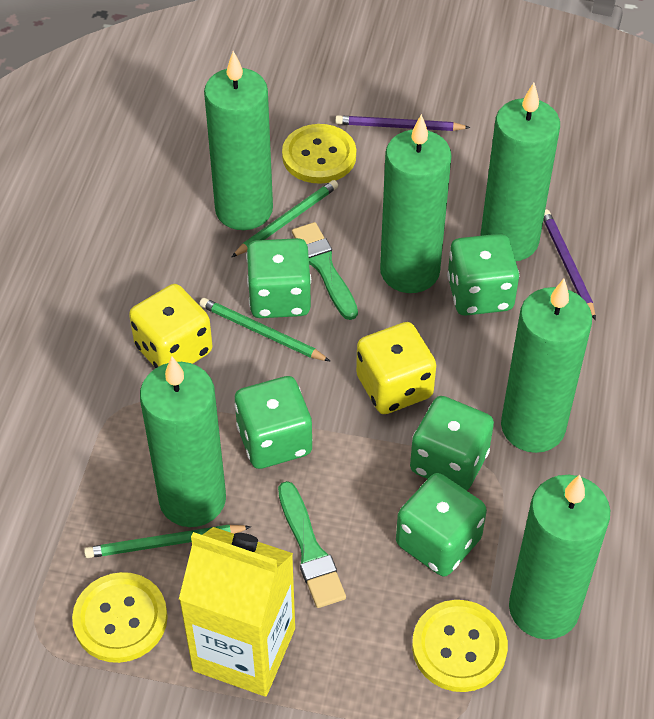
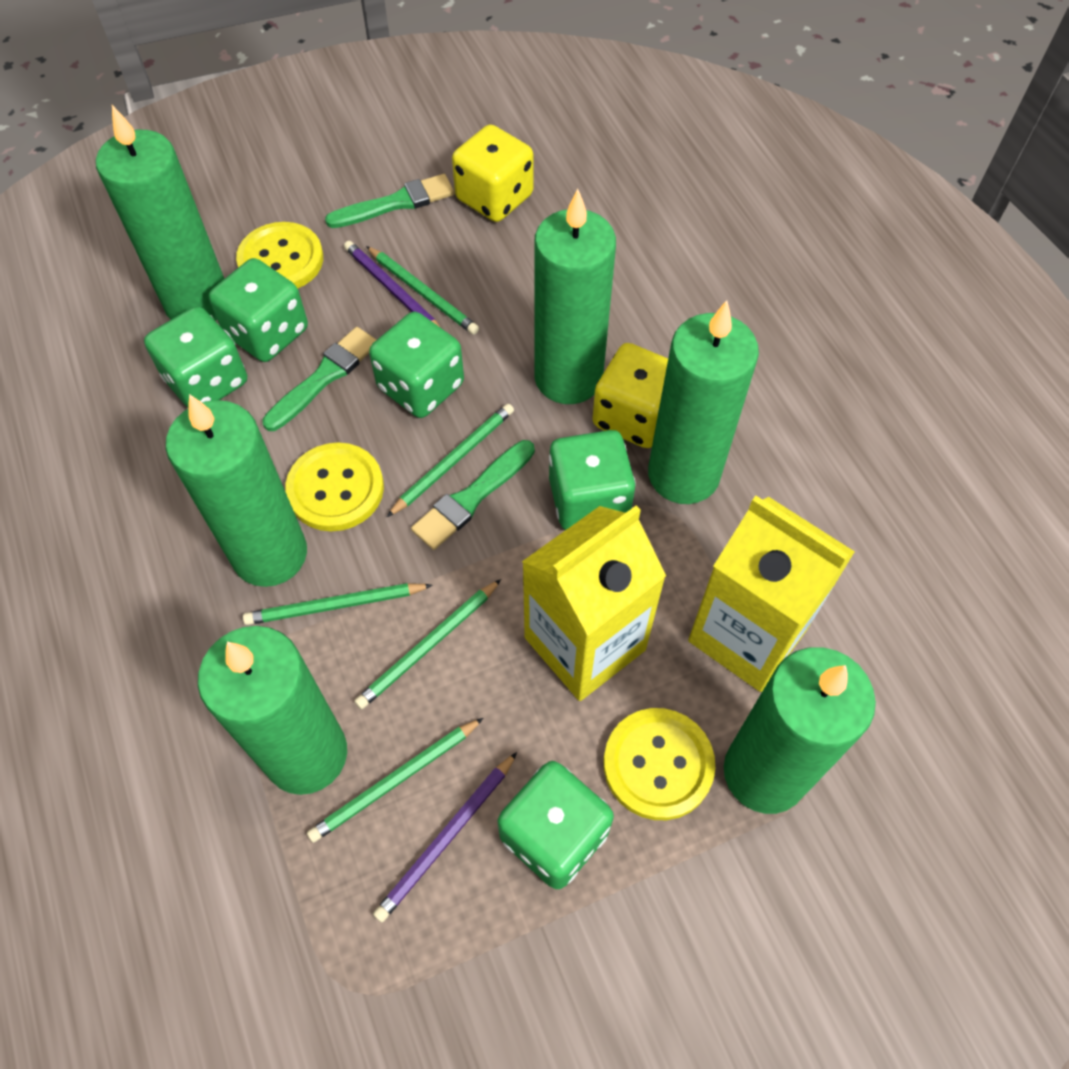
green brush: [278,481,346,608] [292,222,358,320] = 2 -> [262,327,376,431] [325,174,454,228] [411,440,535,550] = 3
green pencil: [84,524,251,558] [199,298,330,361] [232,180,338,257] = 3 -> [243,583,433,625] [307,718,483,843] [354,579,501,709] [366,246,479,335] [387,404,514,517] = 5
yellow carton: [179,527,295,697] = 1 -> [522,506,666,701] [688,496,855,692] = 2

